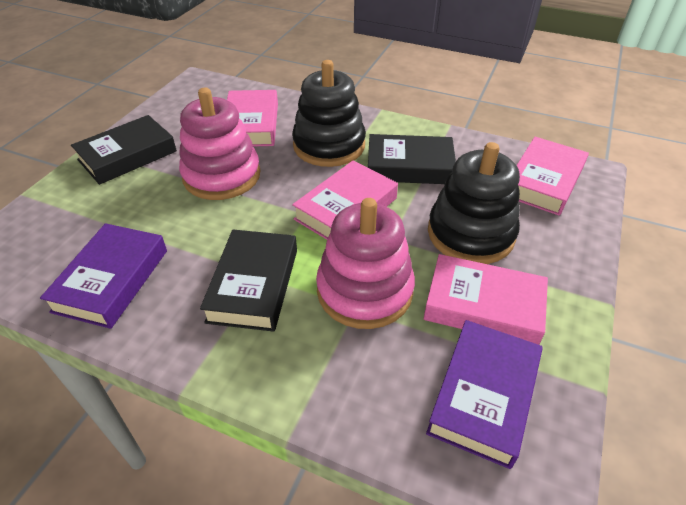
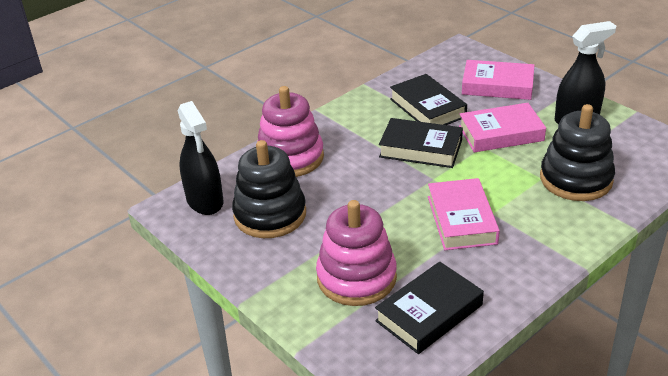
black spray bottle: none = 0 -> [178,101,223,215] [555,21,616,124] = 2
pink book: [227,90,278,146] [292,161,398,240] [424,254,548,345] [516,137,589,216] = 4 -> [428,178,500,250] [459,103,546,152] [462,60,534,100] = 3
purple book: [40,223,167,329] [426,320,543,469] = 2 -> none = 0

